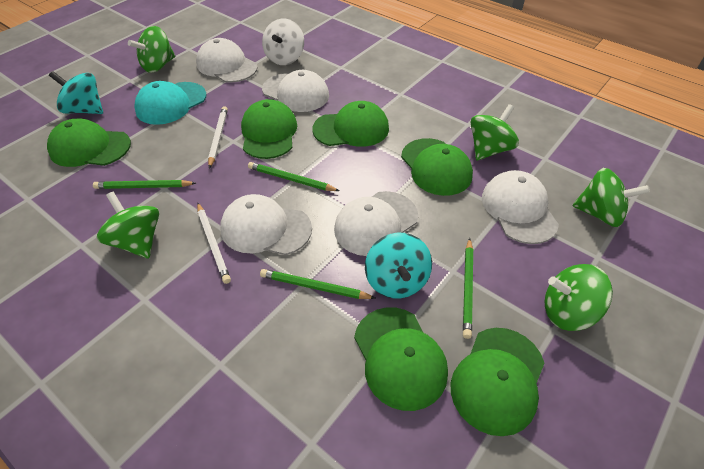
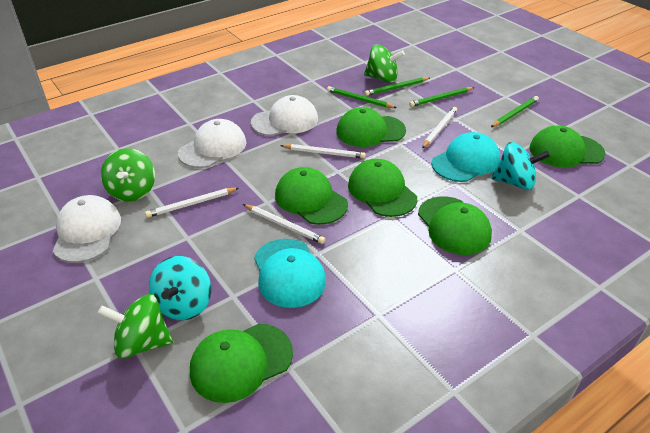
green spinning top: [97,192,159,259] [128,26,175,73] [470,104,519,160] [544,264,613,331] [573,168,650,227] = 5 -> [98,294,173,359] [101,148,155,202] [364,44,405,83] = 3
turquoise cap: [134,81,206,125] = 1 -> [254,239,326,308] [432,132,500,182] = 2
white cap: [196,38,258,83] [220,194,312,255] [262,70,329,112] [334,191,418,256] [482,170,559,244] = 5 -> [53,195,121,263] [178,119,246,168] [251,95,318,136] = 3
white pencil: [197,203,231,284] [208,106,228,168] = 2 -> [145,188,239,218] [243,204,325,244] [280,144,366,159] [422,107,457,148] = 4
white spinning top: [262,19,304,65] = 1 -> none = 0

